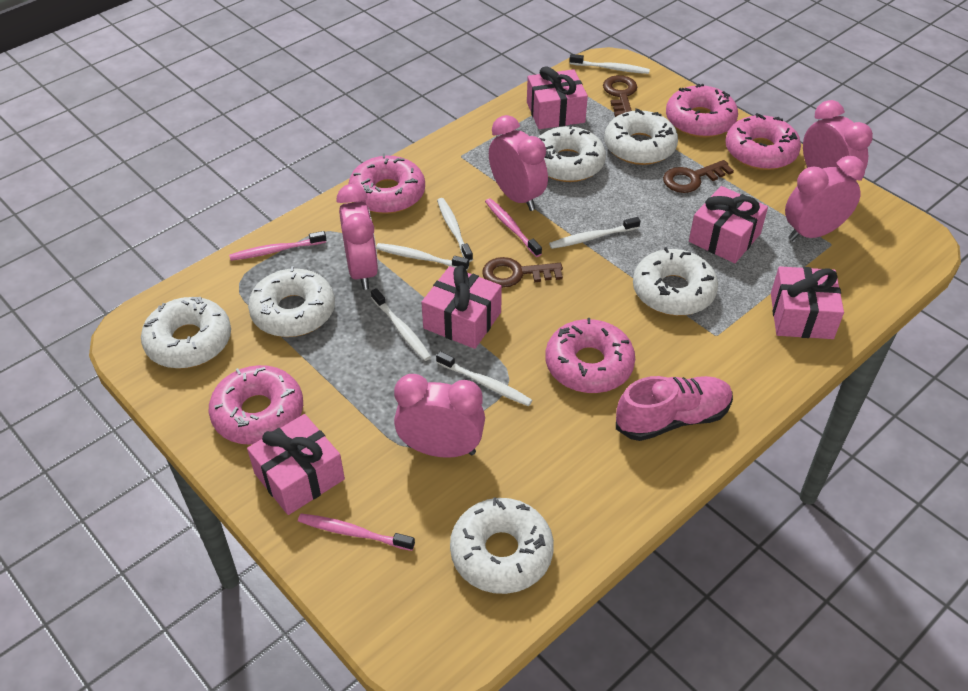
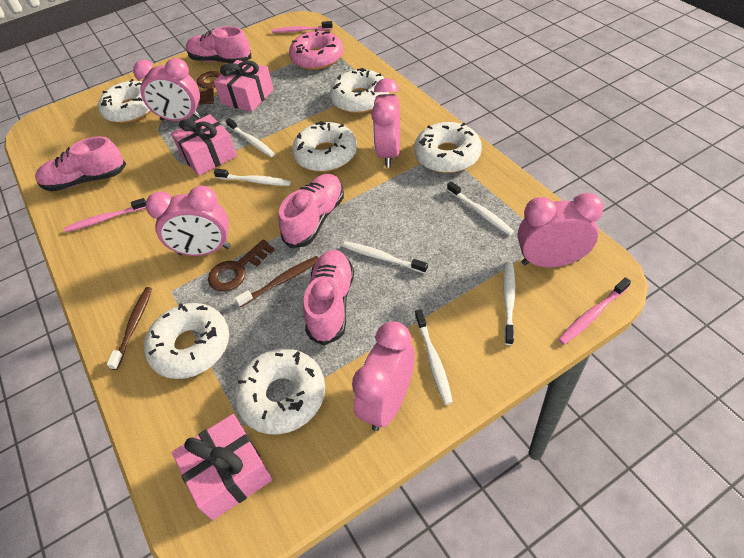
brown key: [482,257,563,288] [603,75,637,117] [663,160,734,193] = 3 -> [197,71,221,105] [208,240,275,292] = 2
brown toothbrush: none = 0 -> [107,287,152,370] [235,256,318,307] = 2
pink donut: [209,365,303,445] [348,154,425,214] [545,318,635,393] [666,84,738,138] [726,113,801,170] = 5 -> [289,29,343,70] = 1
pink gift: [247,414,345,515] [422,265,502,349] [527,66,588,129] [689,186,768,263] [771,266,844,339] = 5 -> [171,114,237,176] [172,414,272,521] [214,60,274,112] = 3
pink shoe: [616,376,733,441] = 1 -> [35,136,126,192] [186,26,251,63] [278,174,344,248] [303,250,354,346] = 4

